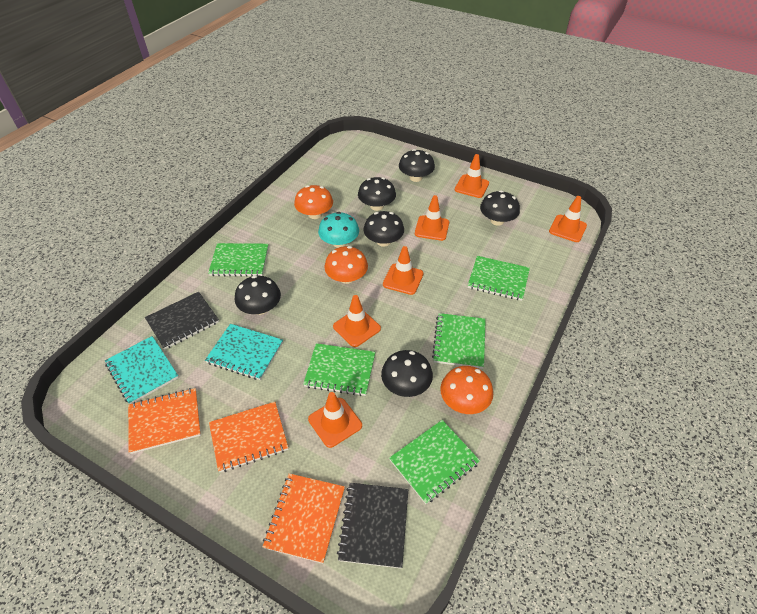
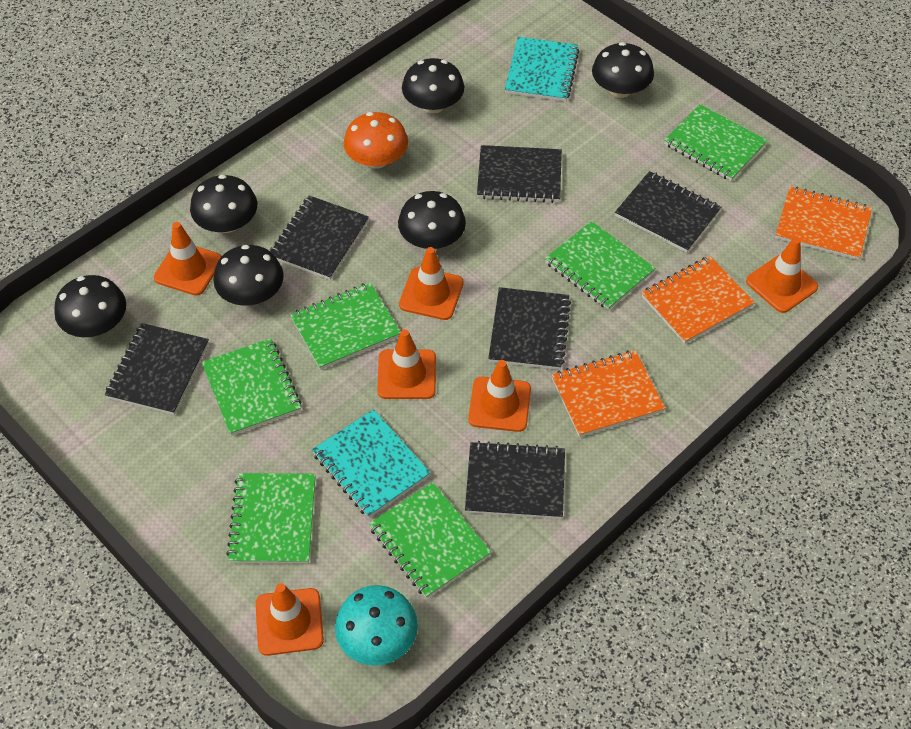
black notebook: [145,292,219,350] [337,483,408,568] = 2 -> [105,323,209,415] [270,195,369,280] [465,441,565,519] [477,145,562,203] [488,287,571,370] [615,171,721,253] = 6
green notebook: [208,243,269,277] [303,343,375,396] [389,420,480,504] [432,313,486,369] [468,256,530,301] = 5 -> [202,338,302,436] [226,473,316,564] [290,282,400,370] [369,482,491,598] [545,221,655,310] [664,104,767,181] = 6
orange mushroom: [294,185,333,219] [324,246,368,284] [440,366,493,414] = 3 -> [343,112,408,169] = 1

